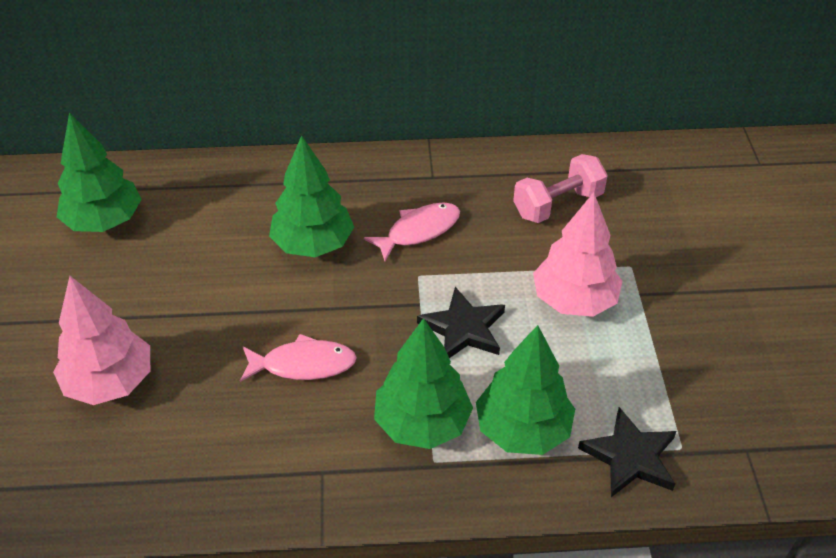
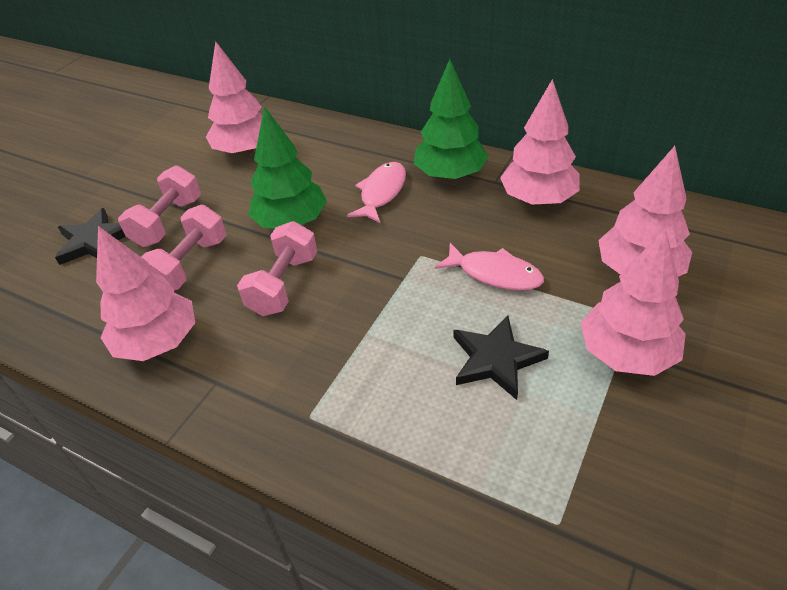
green tree: [57,112,142,232] [269,135,354,257] [374,318,473,449] [476,325,575,455] = 4 -> [248,106,327,229] [414,59,489,180] = 2
pink dumbbell: [513,154,608,223] = 1 -> [118,165,201,247] [141,205,227,290] [237,221,317,316] = 3
pink tree: [53,276,150,405] [533,192,622,317] = 2 -> [96,226,195,361] [206,41,263,155] [500,79,580,205] [581,229,686,376] [598,146,692,276] = 5

